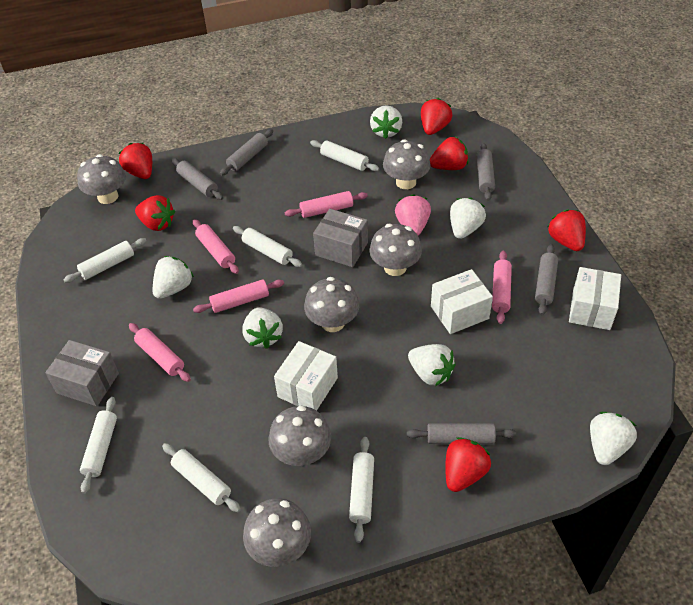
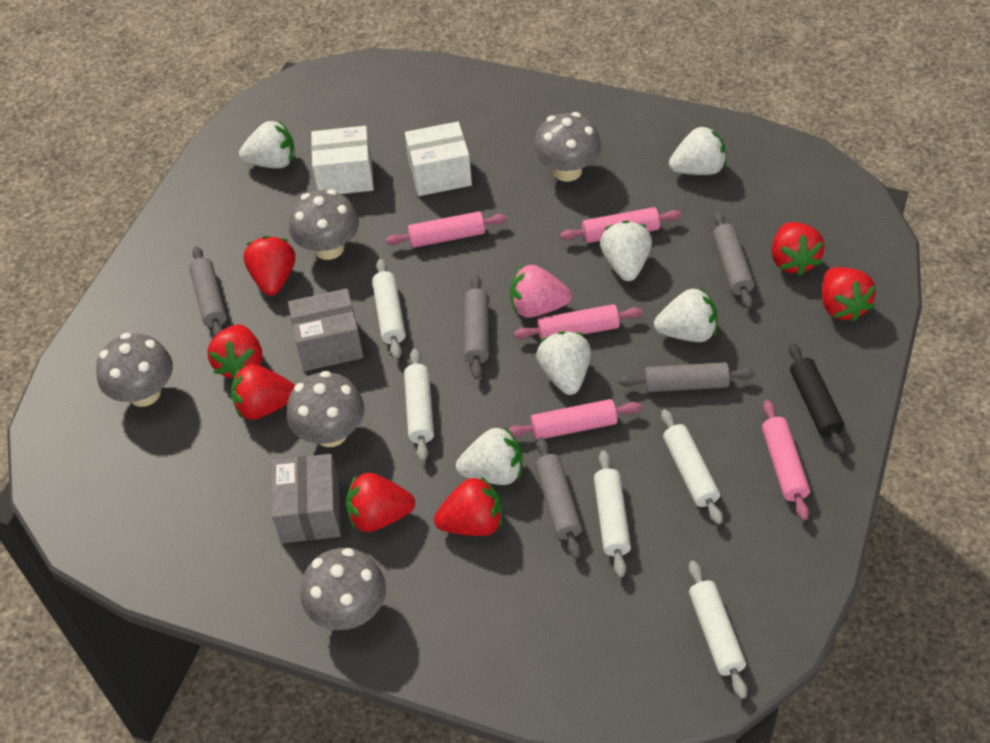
black rolling pin: none = 0 -> [789,343,846,454] = 1
grey mushroom: [77,154,126,204] [243,498,311,567] [268,405,331,466] [304,277,360,332] [369,224,422,276] [383,139,431,189] = 6 -> [96,333,173,407] [287,371,364,447] [289,189,359,260] [301,548,386,630] [533,112,601,181] = 5
red strawberry: [119,143,152,179] [135,195,175,231] [421,98,452,135] [430,137,468,170] [445,437,491,492] [547,209,586,251] = 6 -> [207,324,262,379] [231,364,295,420] [244,236,295,296] [346,473,415,532] [434,476,502,536] [772,222,825,276] [822,267,876,322] = 7
white box: [274,341,338,411] [431,269,493,334] [569,267,621,330] = 3 -> [311,126,374,194] [405,122,472,196] = 2
white rolling pin: [63,238,147,283] [80,397,117,494] [162,443,241,512] [233,226,302,267] [310,140,379,171] [349,437,374,543] = 6 -> [372,259,406,359] [404,349,434,461] [594,450,631,577] [661,409,723,524] [688,561,747,699] = 5

